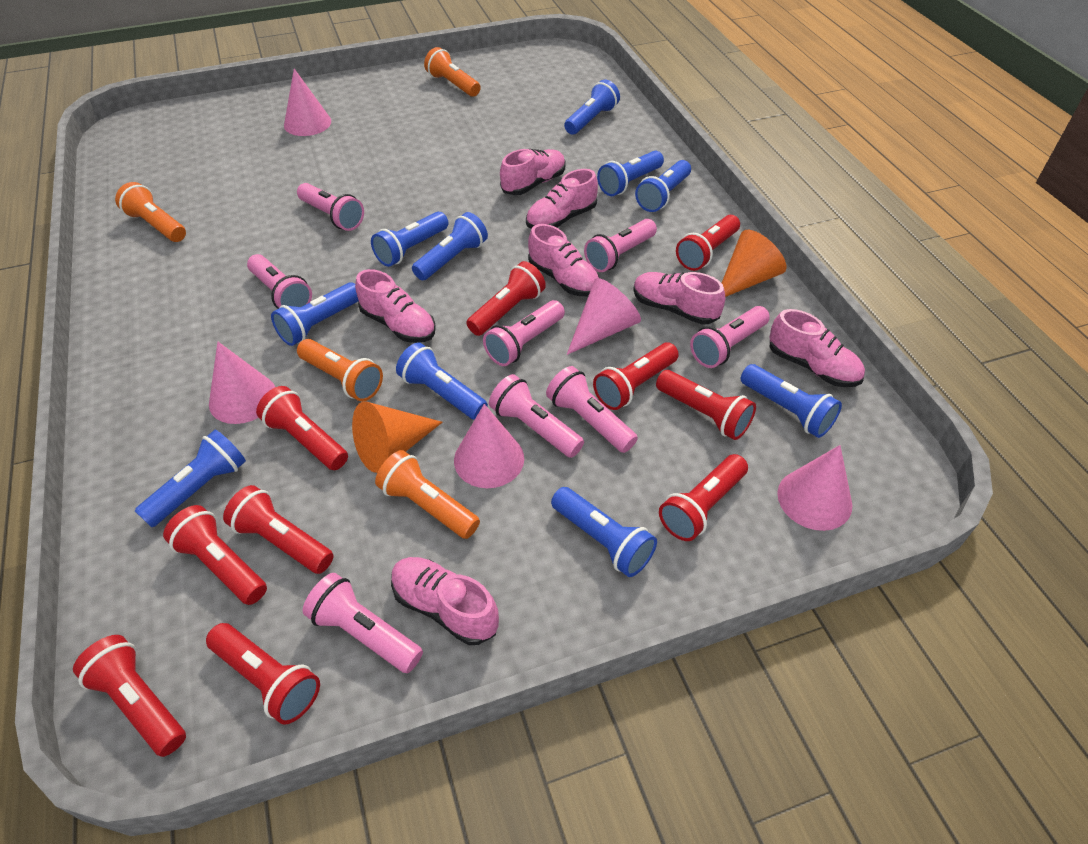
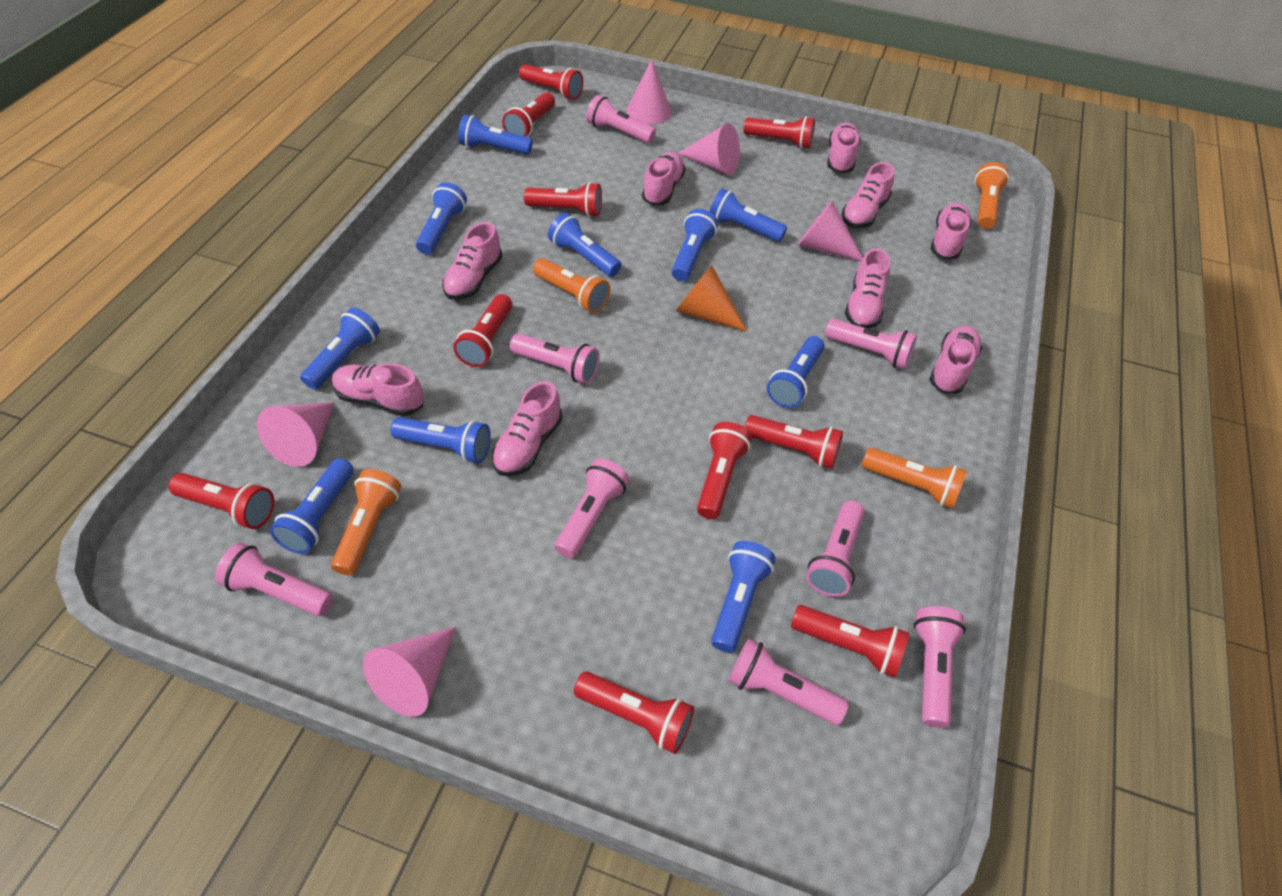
orange cone: [352,402,443,473] [722,230,787,297] = 2 -> [676,265,748,332] = 1
pink shoe: [355,269,436,343] [391,557,499,645] [500,149,566,195] [526,169,598,229] [528,224,599,297] [633,272,725,325] [769,309,865,387] = 7 -> [332,363,424,416] [442,222,502,300] [492,381,562,476] [642,152,686,206] [827,122,860,173] [842,162,894,228] [845,248,890,328] [929,326,982,394] [931,203,972,259] = 9

